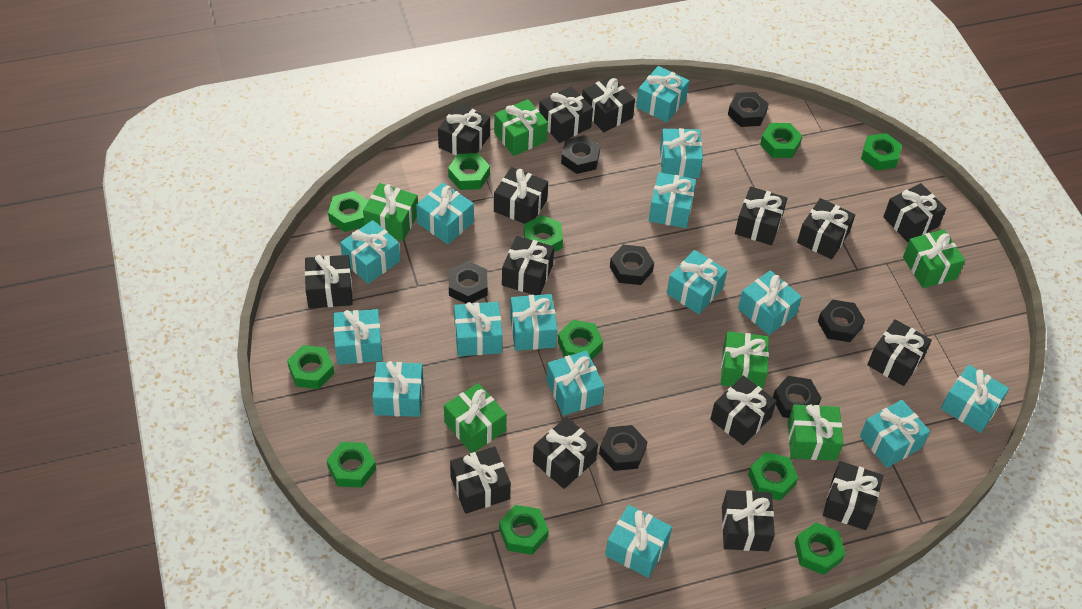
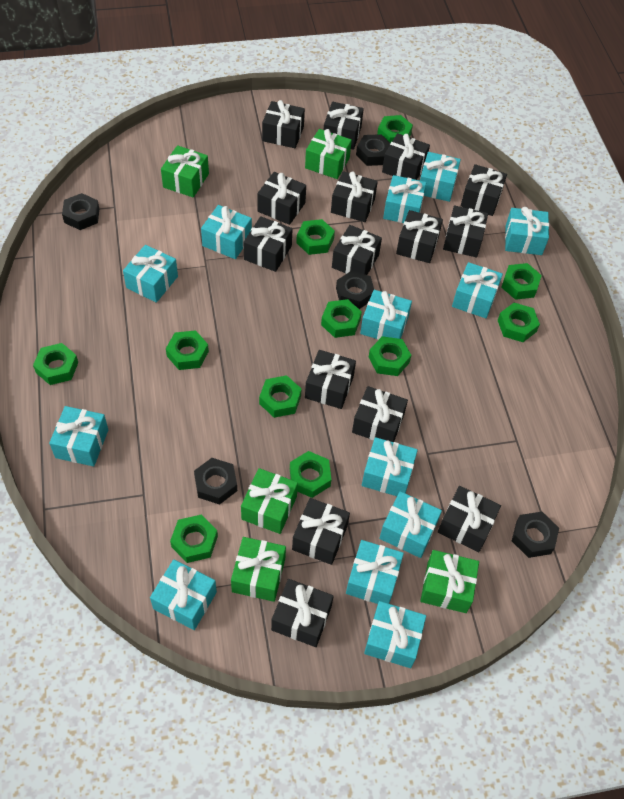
black nut: [449,261,487,304] [561,135,600,174] [599,425,647,471] [610,245,654,285] [728,92,769,127] [773,376,821,418] [818,299,865,342] = 7 -> [62,193,99,230] [194,458,237,505] [336,271,374,309] [356,134,390,166] [512,512,559,558] = 5
green gift: [363,183,418,241] [444,383,507,453] [494,99,548,156] [721,331,769,390] [788,405,843,461] [903,229,965,288] = 6 -> [161,145,209,198] [231,537,286,602] [241,468,298,534] [305,129,352,179] [420,550,479,613] = 5
turquoise gift: [333,309,383,365] [340,220,400,284] [372,361,423,417] [416,183,474,244] [454,302,503,356] [510,294,557,351] [546,351,604,416] [605,505,672,578] [636,66,689,122] [649,172,696,228] [660,128,703,178] [667,250,727,314] [738,270,802,335] [860,400,930,468] [941,365,1009,433] = 15 -> [49,406,108,466] [123,245,178,303] [150,559,217,630] [201,205,252,259] [346,540,404,604] [360,290,412,340] [362,437,418,496] [364,601,426,668] [379,491,442,558] [383,175,426,223] [420,152,461,202] [452,262,503,318] [505,207,549,255] = 13

